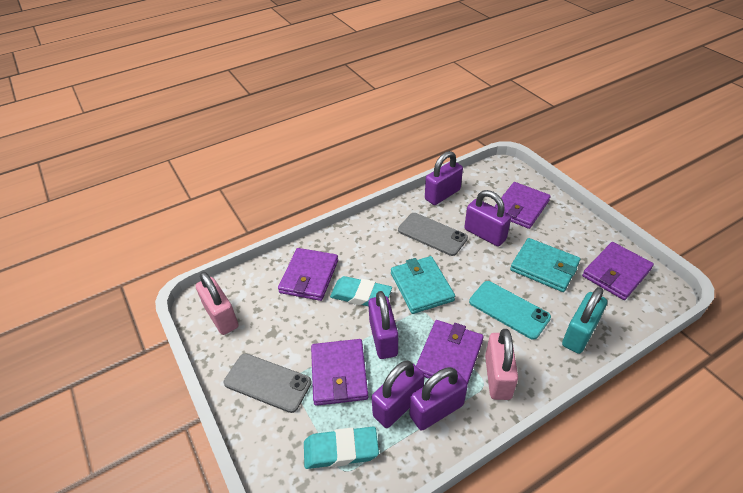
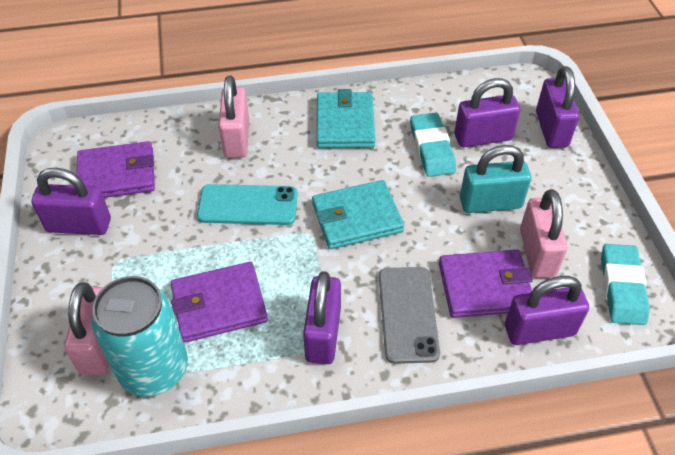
grey phone: [224,353,312,413] [398,213,468,256] = 2 -> [379,267,440,364] = 1
pink padlock: [196,272,238,335] [485,329,518,400] = 2 -> [64,282,109,375] [219,75,249,158] [520,189,568,278] = 3
purple wallet: [278,248,338,301] [311,339,368,406] [416,320,484,385] [494,182,551,229] [582,242,654,300] = 5 -> [76,141,155,198] [171,262,268,343] [439,250,533,318] = 3
turquoise can: none = 0 -> [92,276,188,396] = 1

